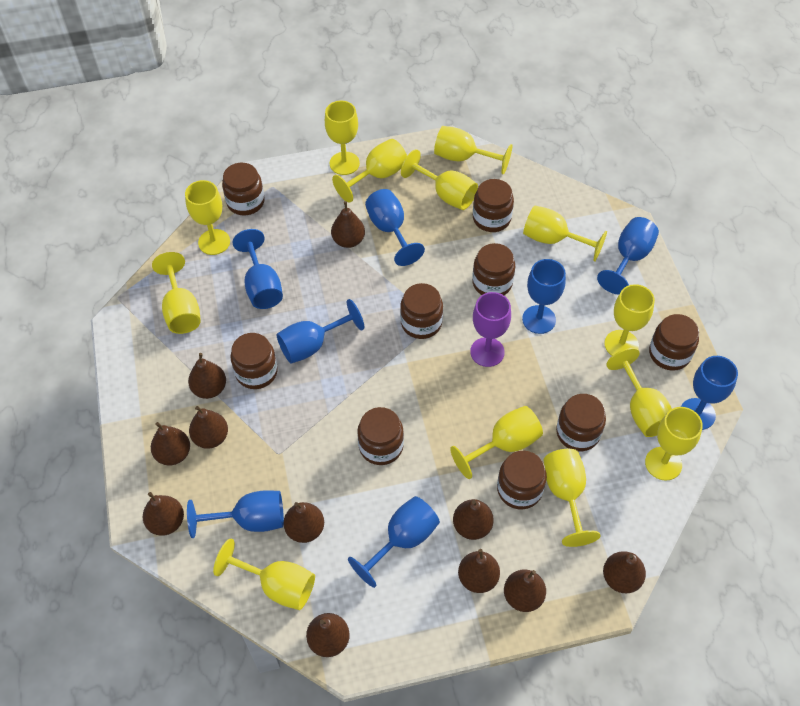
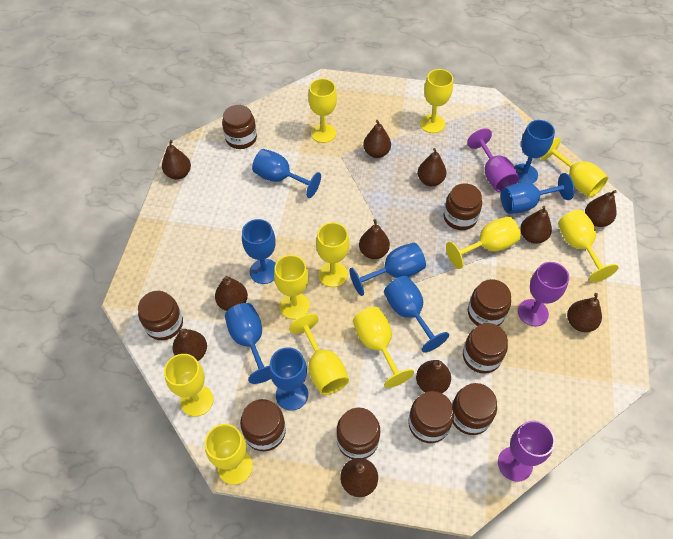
purple goblet: [470,292,511,367] = 1 -> [467,128,519,192] [498,420,555,482] [518,262,569,326] = 3
yellow goblet: [152,252,201,334] [185,180,230,255] [213,539,315,610] [325,100,360,175] [332,139,407,203] [401,149,478,210] [434,126,512,174] [450,406,543,479] [523,205,607,262] [544,449,600,547] [604,284,655,356] [606,348,672,437] [645,407,703,481] = 13 -> [164,354,214,417] [205,424,253,485] [274,255,310,320] [289,314,349,395] [308,78,337,143] [316,222,349,287] [353,307,414,388] [420,69,453,133] [446,216,521,269] [540,138,608,197] [558,210,619,282] = 11

